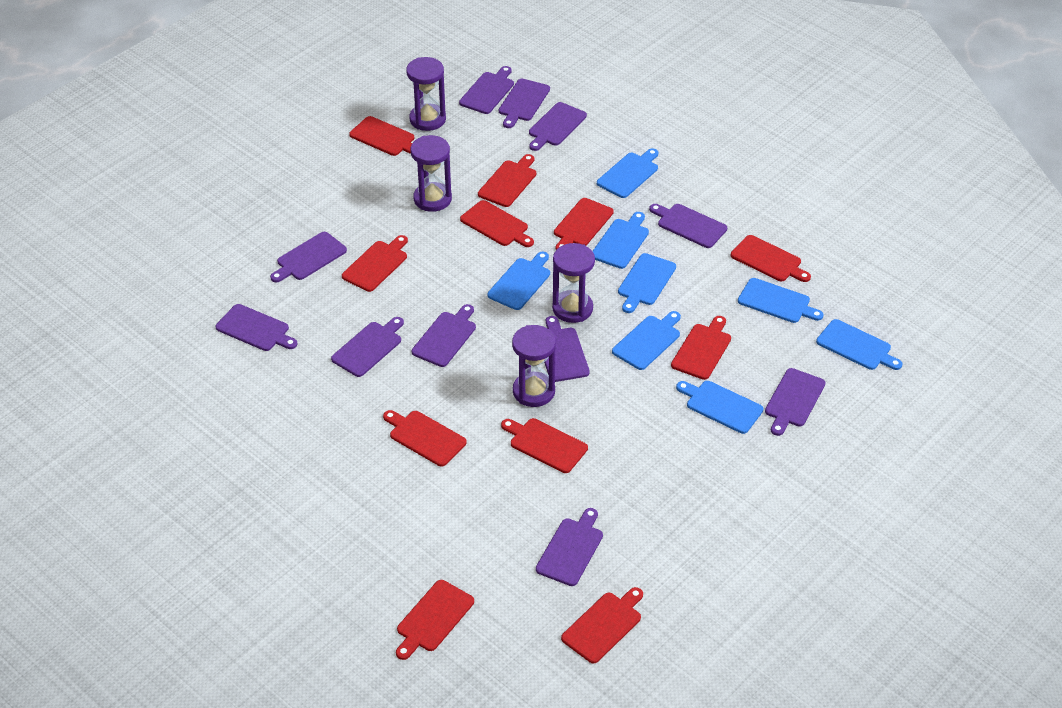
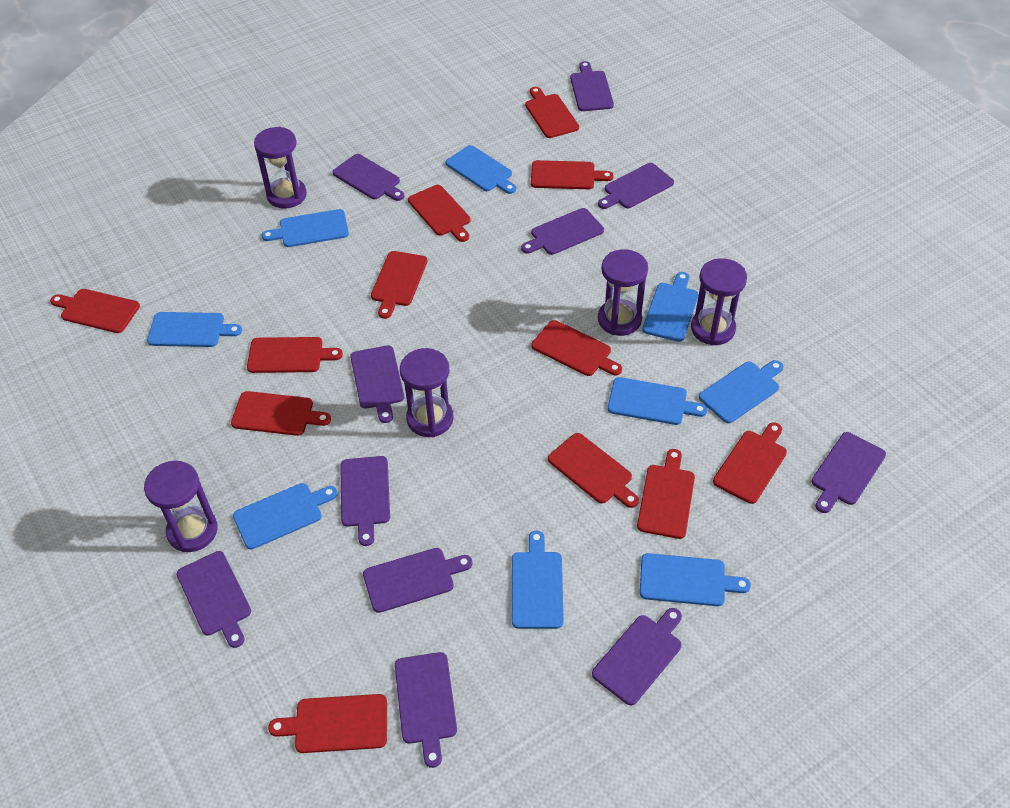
blue cutting board: [488,252,550,310] [592,212,649,269] [597,148,658,198] [612,311,681,370] [618,253,676,313] [676,381,763,434] [738,278,824,323] [816,319,902,370] = 8 -> [147,312,242,347] [233,483,338,549] [261,209,349,247] [445,145,516,194] [512,530,564,629] [608,377,708,425] [640,553,751,606] [642,272,698,342] [699,360,784,423] = 9
purple hourglass: [406,57,446,131] [410,135,452,212] [512,325,556,407] [552,243,595,323] = 4 -> [144,461,218,552] [254,127,307,208] [400,348,453,437] [598,249,648,336] [691,258,747,346] = 5
red cutting board: [342,235,408,292] [349,116,414,156] [383,410,467,466] [396,580,474,660] [460,200,534,247] [478,154,536,207] [501,418,588,473] [554,198,614,250] [561,587,643,663] [671,316,731,380] [731,235,811,282] = 11 -> [50,289,140,333] [231,391,331,436] [247,337,343,373] [268,694,387,753] [371,251,427,319] [408,185,471,242] [525,87,579,138] [531,160,614,189] [532,320,622,376] [548,433,639,508] [637,449,695,539] [713,422,787,504] = 12

